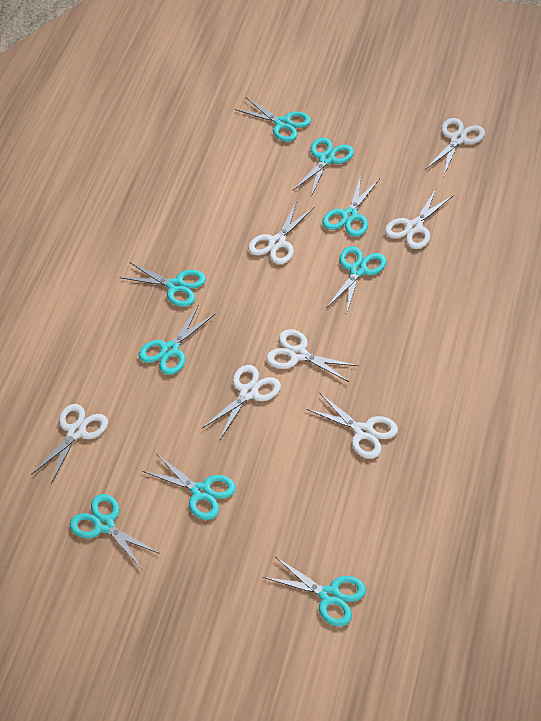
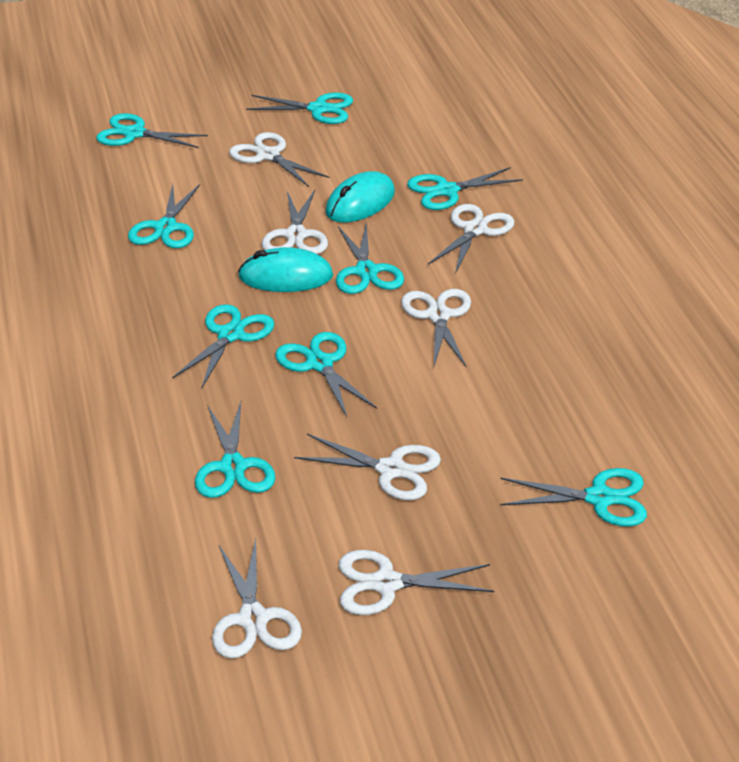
turquoise mouse: none = 0 -> [238,247,333,292] [326,171,395,223] = 2

